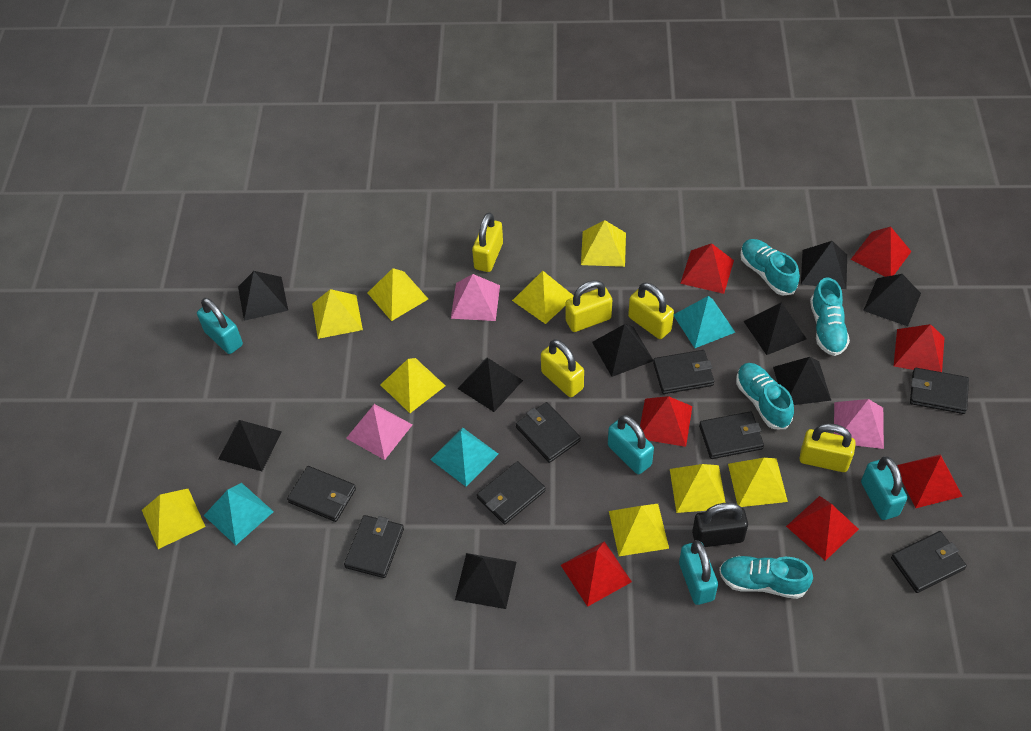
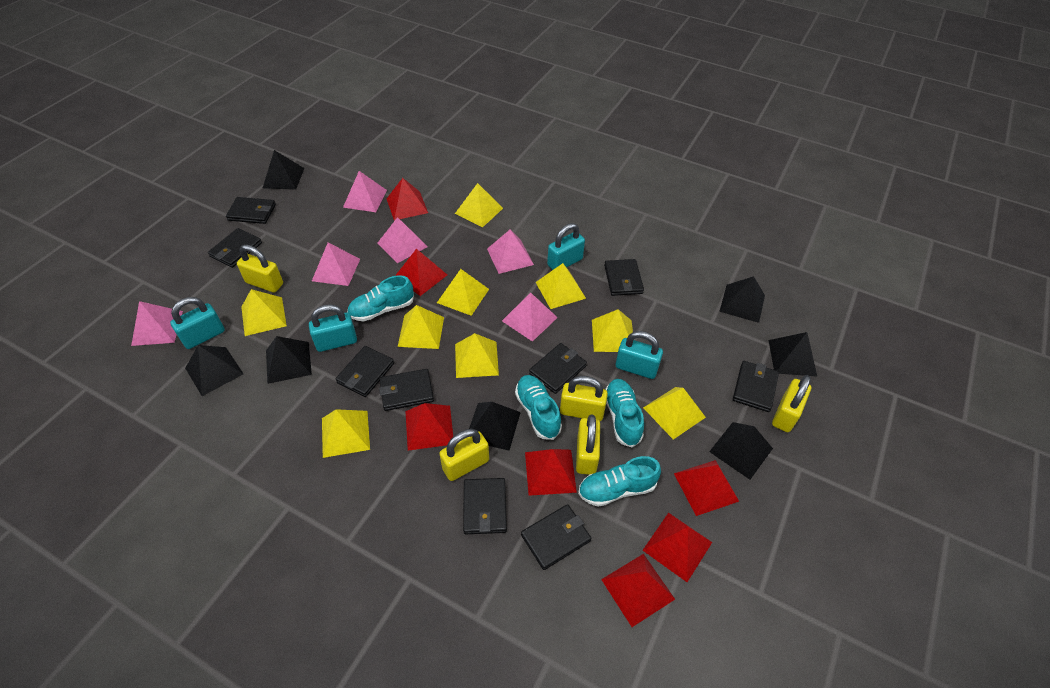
black padlock: [692,502,748,547] = 1 -> none = 0
black pyramid: [219,420,282,471] [238,271,288,321] [455,553,516,609] [457,358,523,412] [592,324,653,377] [744,302,807,355] [773,357,831,405] [801,241,847,289] [863,274,921,326] = 9 -> [185,345,243,396] [263,150,305,190] [266,336,312,384] [469,402,521,451] [709,422,773,480] [719,276,765,323] [769,332,817,377] = 7
black wallet: [287,466,356,522] [344,515,404,578] [477,461,546,525] [516,402,581,463] [653,350,714,394] [699,411,764,459] [891,531,967,593] [910,368,969,414] = 8 -> [208,228,262,268] [226,197,276,224] [336,346,394,397] [379,369,434,411] [463,478,507,534] [521,504,591,570] [529,343,587,394] [604,259,644,296] [733,361,779,412] = 9
pink pyramid: [346,404,413,460] [451,274,500,321] [834,399,884,449] = 3 -> [131,301,183,346] [312,243,360,286] [343,171,387,212] [377,217,428,263] [487,229,534,274] [502,292,558,342] = 6
turquoise pyramid: [204,483,274,545] [430,428,498,487] [674,296,736,348] = 3 -> none = 0

